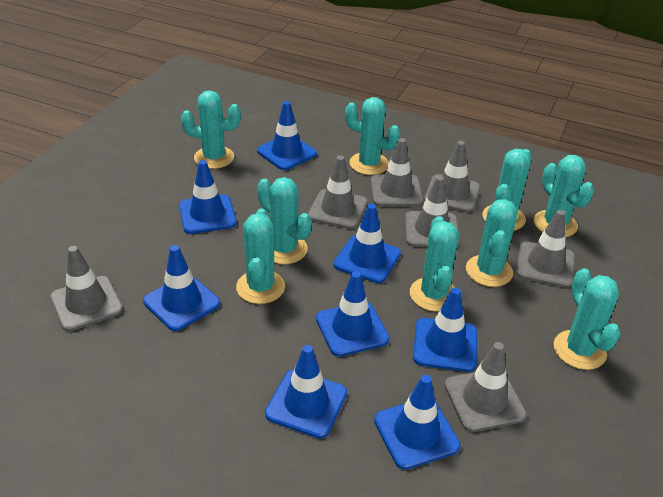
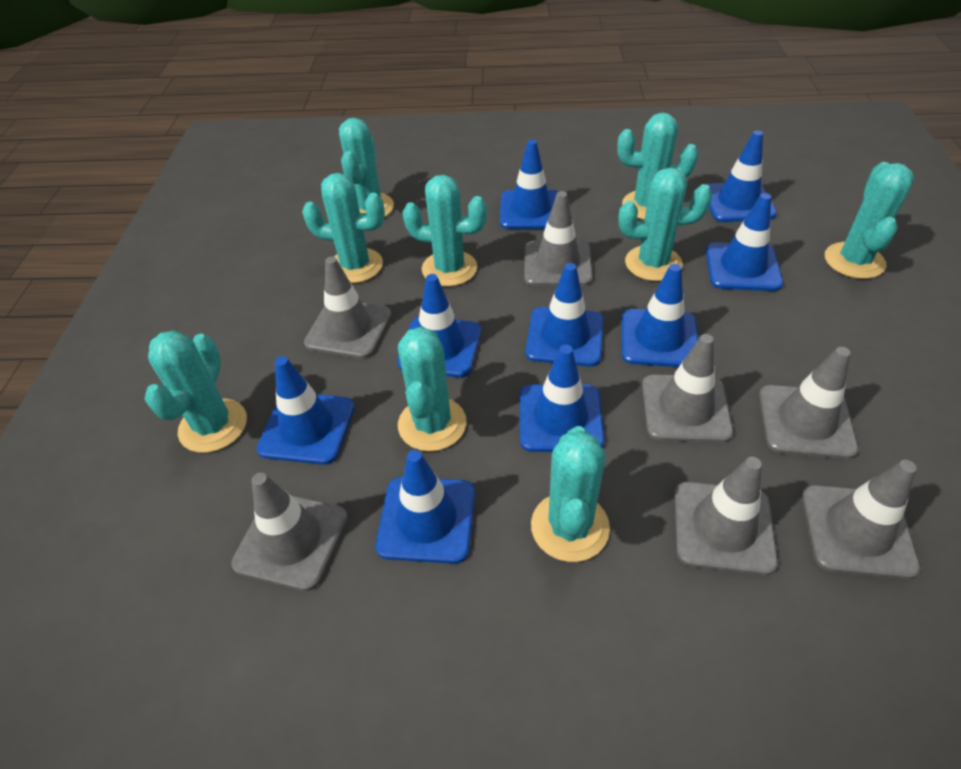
blue traffic cone: [143,245,220,331] [179,160,237,234] [257,101,317,170] [265,345,347,438] [316,271,390,357] [333,204,401,283] [374,375,461,470] [413,287,477,372] = 8 -> [256,356,355,465] [376,450,475,564] [397,274,481,378] [500,140,558,229] [520,345,605,452] [525,263,604,367] [621,264,698,367] [706,130,777,222] [706,193,783,291] = 9

